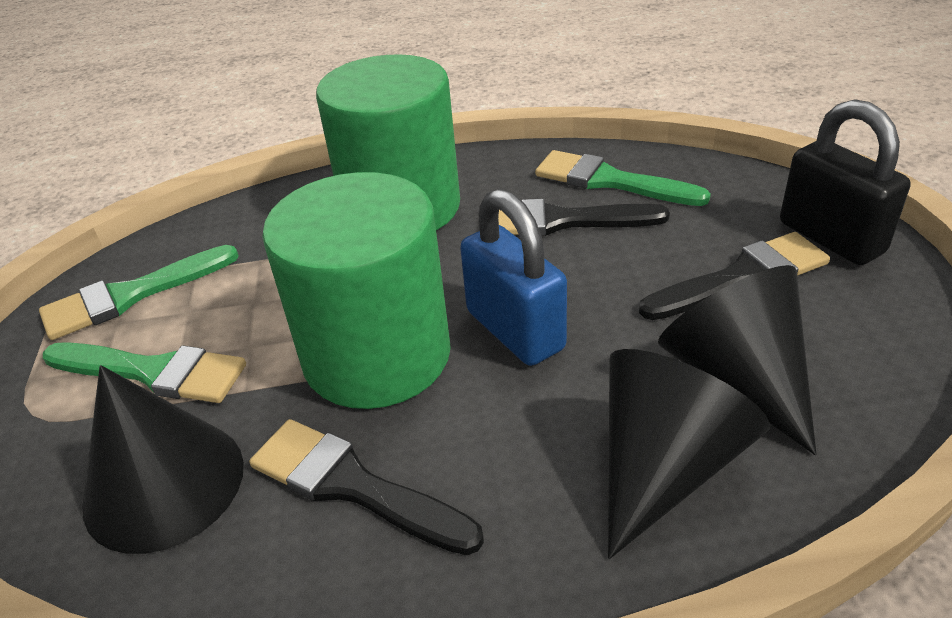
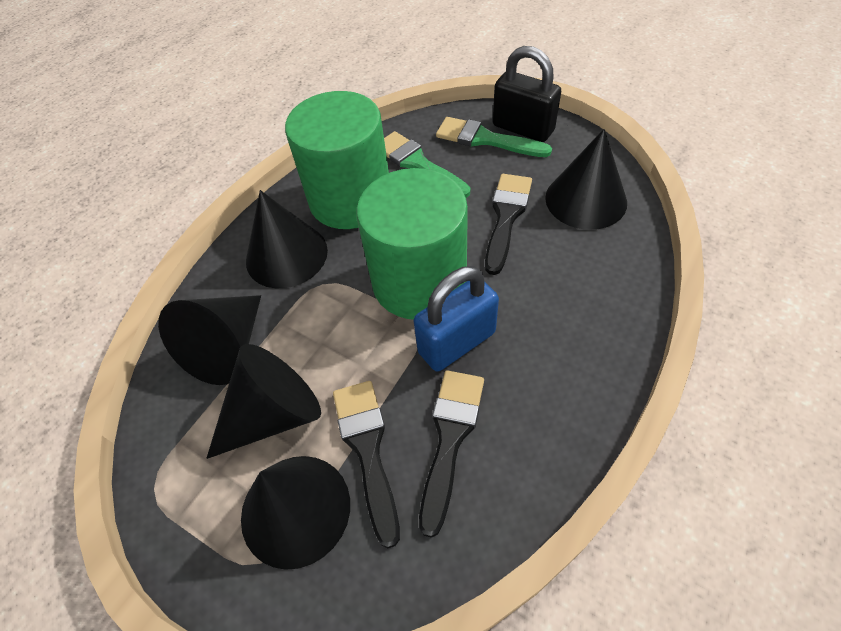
black cone: [82,365,244,554] [608,349,770,559] [658,265,817,455] = 3 -> [158,295,261,385] [206,344,321,459] [241,456,350,570] [246,190,328,288] [545,129,627,230] = 5
green brush: [39,245,239,340] [43,342,246,403] [535,150,711,206] = 3 -> [384,131,470,198] [436,117,552,157] = 2

